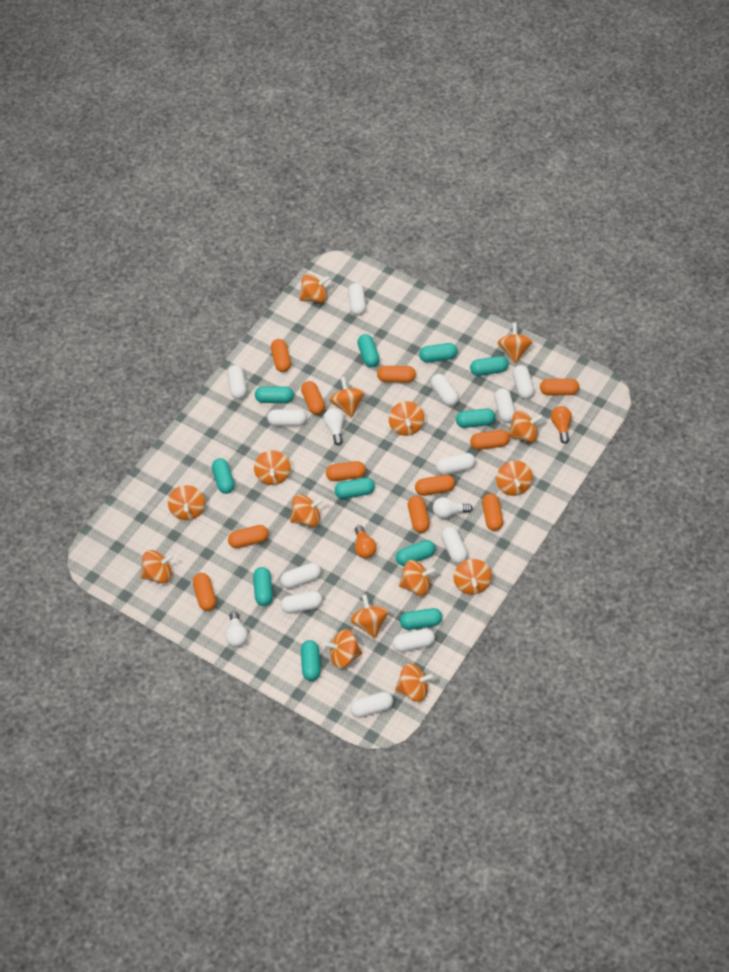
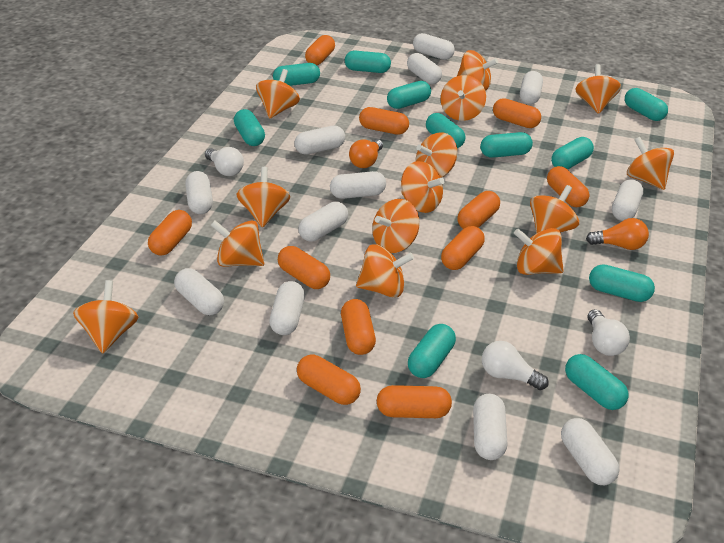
orange spinning top: [141,550,174,583] [168,485,205,520] [254,450,291,485] [290,494,323,527] [299,274,330,303] [324,629,362,668] [330,377,364,418] [350,594,388,638] [389,401,424,436] [395,663,433,702] [399,560,436,596] [453,559,492,595] [496,461,533,496] [498,322,533,363] [509,410,543,442] = 15 -> [73,280,139,354] [210,220,264,267] [237,167,290,228] [256,69,300,118] [356,244,414,298] [372,199,420,253] [401,161,445,213] [416,132,457,178] [441,75,486,121] [457,50,498,91] [514,228,564,275] [530,185,579,234] [575,64,621,114] [627,137,674,190] = 14

